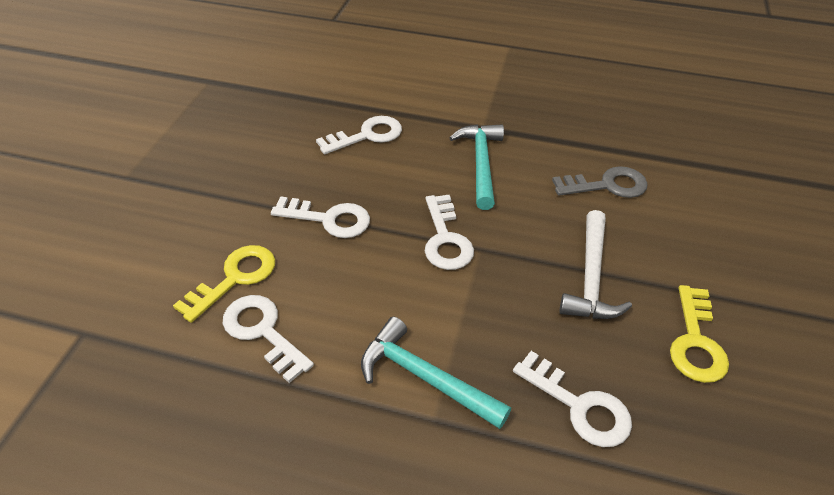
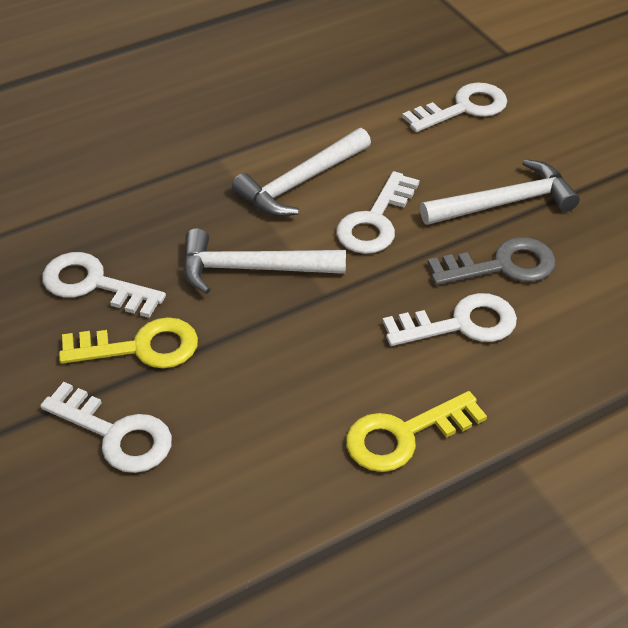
turquoise hammer: [361,317,511,429] [450,124,504,210] = 2 -> none = 0
white hammer: [559,210,632,319] = 1 -> [183,228,346,294] [232,128,371,216] [420,159,580,225] = 3

